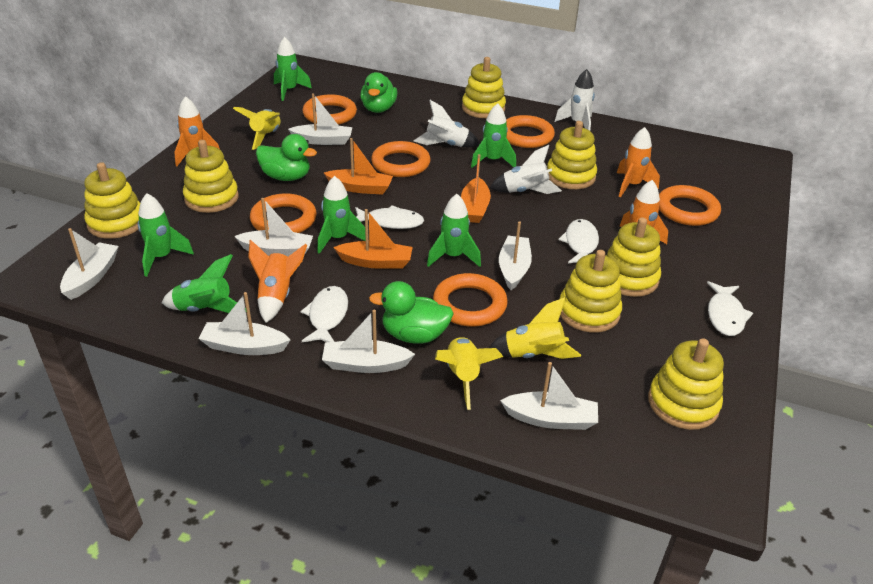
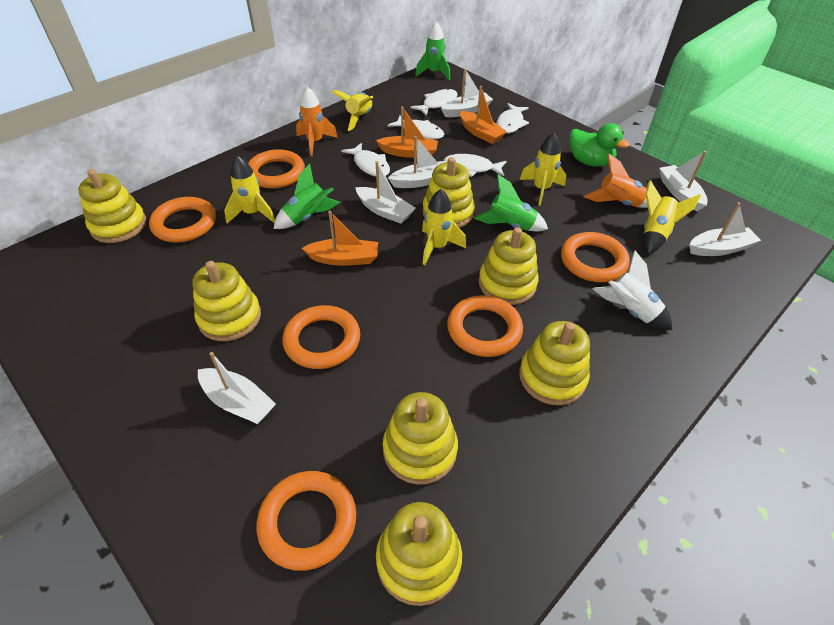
green duck: [256,134,317,181] [360,72,397,113] [369,281,454,344] = 3 -> [569,123,630,167] = 1
green rocket: [138,193,194,277] [162,254,246,313] [274,37,312,101] [317,176,366,254] [427,194,481,267] [471,103,516,168] = 6 -> [274,164,340,229] [415,21,450,80] [474,174,548,232] = 3
orange rocket: [174,96,220,166] [248,240,307,323] [617,127,660,197] [619,180,668,244] = 4 -> [296,87,338,156] [584,153,648,208] = 2
white boat: [60,228,119,300] [199,292,291,355] [234,198,313,257] [288,93,352,145] [322,309,415,373] [499,221,532,290] [500,362,598,430] = 7 -> [198,352,276,424] [355,161,416,224] [388,136,447,188] [441,68,493,117] [659,151,708,211] [689,202,761,256] = 6
white fish: [300,286,348,342] [355,205,424,229] [558,219,599,263] [707,281,753,336] = 4 -> [341,143,390,177] [388,116,444,140] [410,88,457,116] [444,154,507,177] [496,103,529,134] = 5
white rocket: [414,100,480,147] [490,145,562,194] [555,69,595,131] = 3 -> [593,251,672,330] = 1
yellow rocket: [233,107,281,150] [435,337,503,410] [489,297,581,359] = 3 -> [224,155,275,224] [331,90,373,131] [422,189,466,265] [520,133,566,206] [644,180,701,254] = 5

